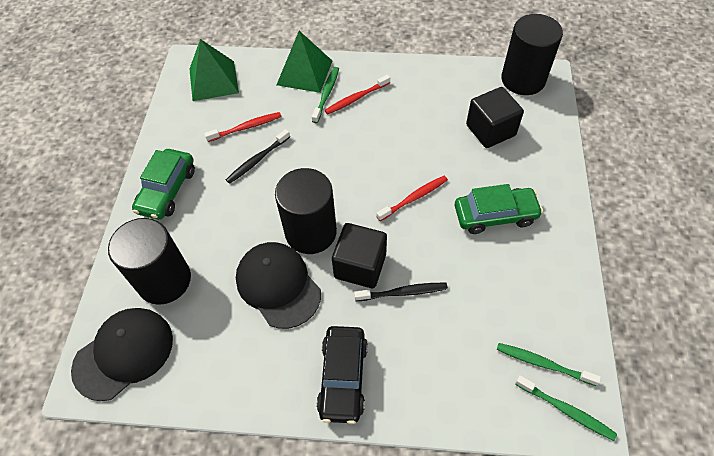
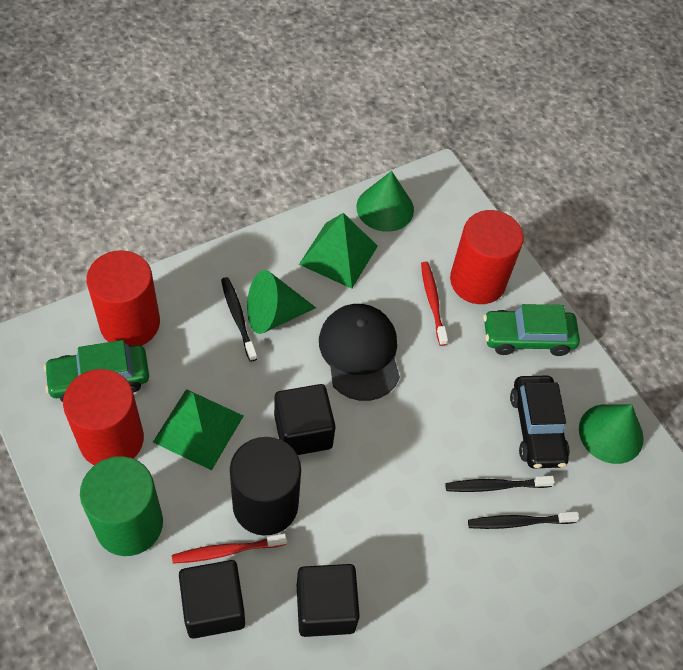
black cap: [71,308,173,401] [236,242,321,329] = 2 -> [319,304,400,401] = 1
black cube: [332,223,387,288] [466,87,524,148] = 2 -> [179,560,245,639] [274,384,336,455] [297,564,360,637] = 3
black cylinder: [108,218,191,305] [275,168,337,254] [501,14,563,95] = 3 -> [230,437,301,536] = 1
black toothbrush: [226,129,290,184] [354,283,448,301] = 2 -> [221,277,257,362] [445,476,555,492] [468,511,579,529] = 3
green cone: none = 0 -> [247,270,316,334] [356,171,414,232] [579,404,644,464] = 3
green cylinder: none = 0 -> [80,456,163,556] = 1
green toothbrush: [312,67,339,123] [497,343,601,386] [515,375,617,441] = 3 -> none = 0
red cylinder: none = 0 -> [63,369,144,465] [86,250,160,346] [450,210,524,304] = 3
red toothbrush: [204,112,282,142] [325,75,390,115] [376,176,448,221] = 3 -> [172,533,287,564] [421,262,448,346] = 2

